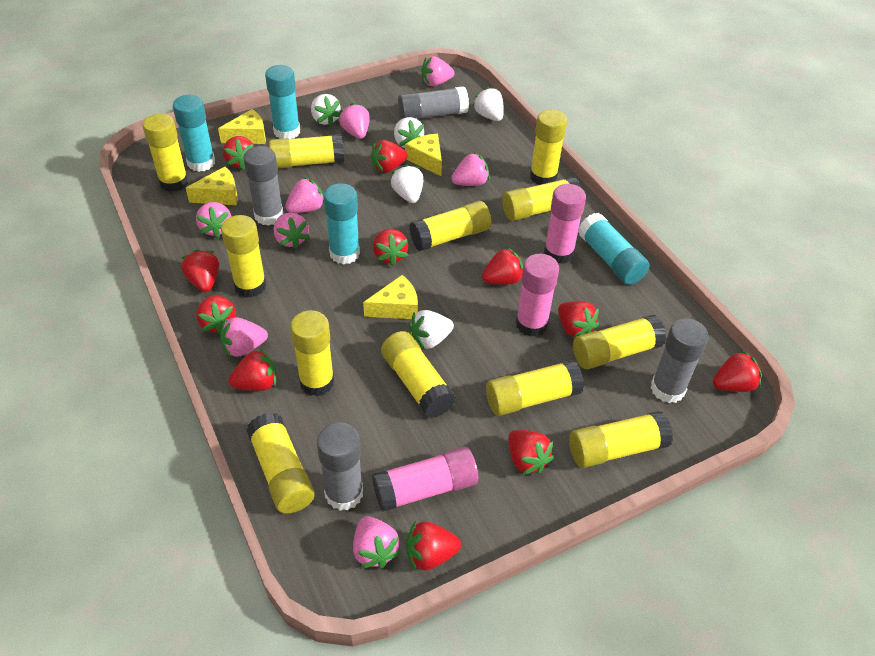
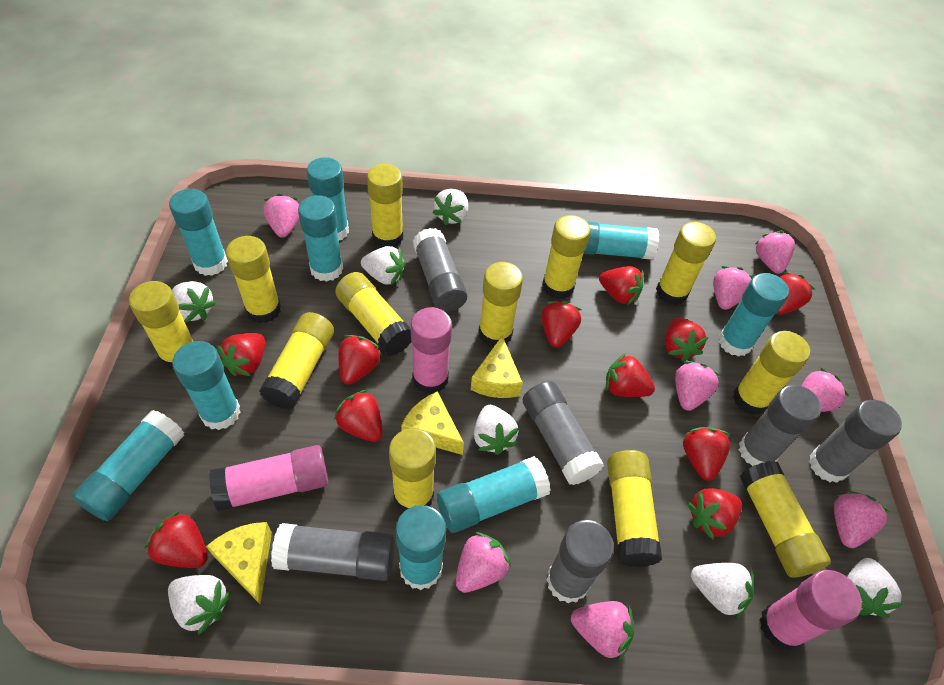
grey glue stick: [243,146,284,226] [317,422,363,511] [398,86,469,120] [651,318,709,403] = 4 -> [271,523,395,581] [413,228,467,312] [523,381,604,485] [546,520,614,604] [739,385,821,466] [809,400,902,483] = 6
turquoise glue stick: [173,95,215,172] [265,65,300,139] [323,183,360,264] [578,213,650,285] = 4 -> [72,410,184,521] [169,189,228,276] [172,341,241,430] [298,195,343,282] [307,157,349,240] [395,505,446,590] [437,456,550,533] [583,222,659,260] [719,273,789,357] = 9
white strawberry: [311,94,341,126] [391,164,423,203] [394,117,424,148] [409,310,454,350] [472,87,504,121] = 5 -> [168,575,231,635] [172,281,217,323] [361,246,405,285] [432,189,468,225] [474,405,519,455] [691,563,754,619] [847,558,903,618] = 7
yellow cheese: [186,167,238,205] [218,109,266,144] [363,275,418,319] [405,134,442,176] = 4 -> [206,522,272,604] [401,391,464,455] [471,336,523,398] = 3

